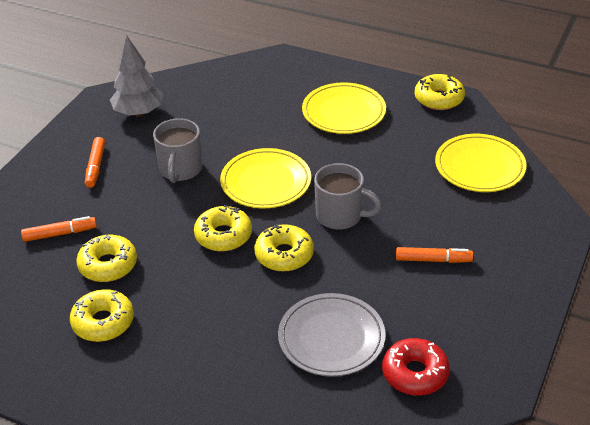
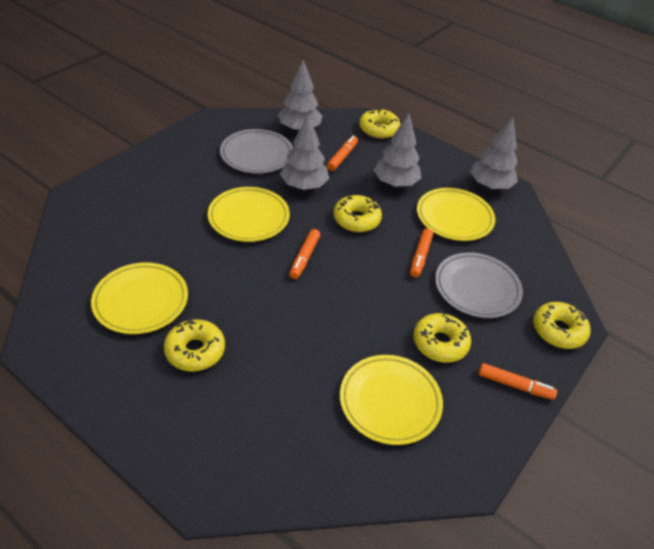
grey mug: [153,118,202,183] [314,163,382,230] = 2 -> none = 0
grey plate: [278,293,386,377] = 1 -> [220,129,293,174] [435,252,523,318] = 2
grey tree: [110,35,163,116] = 1 -> [278,60,322,132] [280,114,329,190] [374,113,421,187] [470,117,518,189] = 4
orange marker: [21,216,97,242] [85,137,105,188] [396,247,473,263] = 3 -> [289,229,320,279] [327,136,358,171] [410,228,433,278] [479,363,557,400] = 4
red donut: [382,338,450,396] = 1 -> none = 0
yellow plate: [220,148,311,208] [302,82,386,134] [435,134,526,192] = 3 -> [91,262,188,334] [208,187,290,242] [340,355,443,445] [417,188,495,241] = 4

